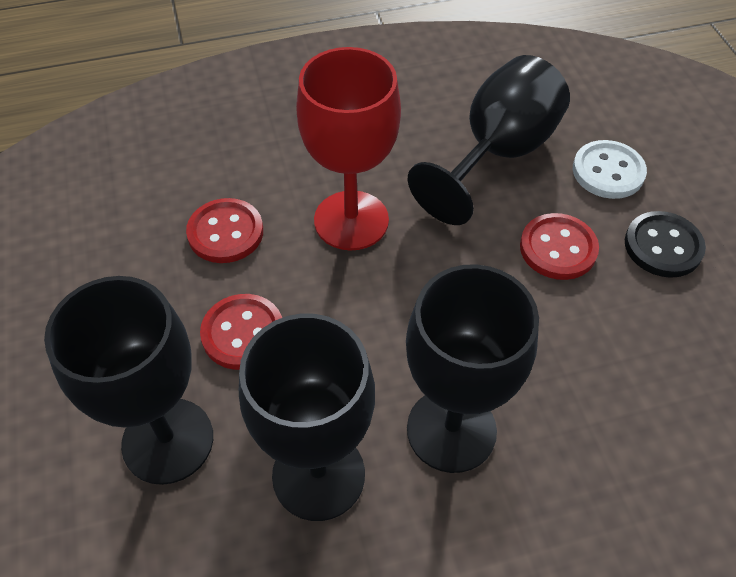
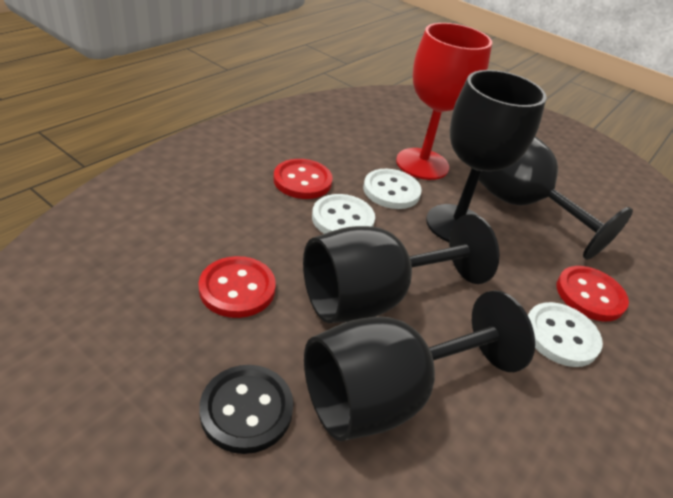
white button: [573,140,647,199] = 1 -> [312,194,375,234] [363,169,422,209] [528,302,603,367] = 3

